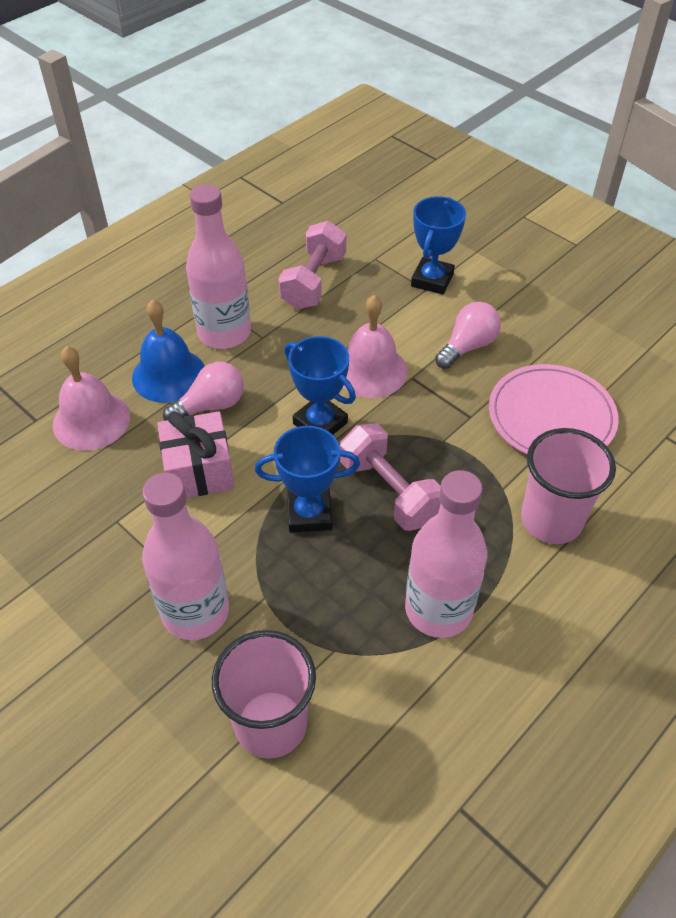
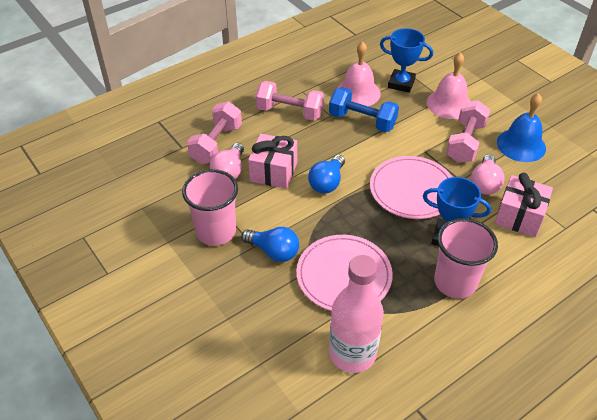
blue dumbbell: none = 0 -> [329,87,399,132] = 1
blue light bulb: none = 0 -> [241,227,299,262] [308,155,345,194] = 2
blue trophy: [255,426,360,533] [284,336,356,435] [411,196,466,295] = 3 -> [380,28,433,93] [423,177,491,246] = 2
pink bottle: [142,473,229,640] [186,184,251,349] [405,470,488,638] = 3 -> [329,255,384,373] = 1
pink dumbbell: [279,221,346,309] [340,423,441,531] = 2 -> [187,102,242,164] [256,81,324,121] [446,100,490,163] = 3
pink gift: [157,411,234,498] = 1 -> [248,134,297,189] [495,173,553,237] = 2
pink plate: [489,364,619,455] = 1 -> [297,235,393,311] [370,156,452,219] = 2

